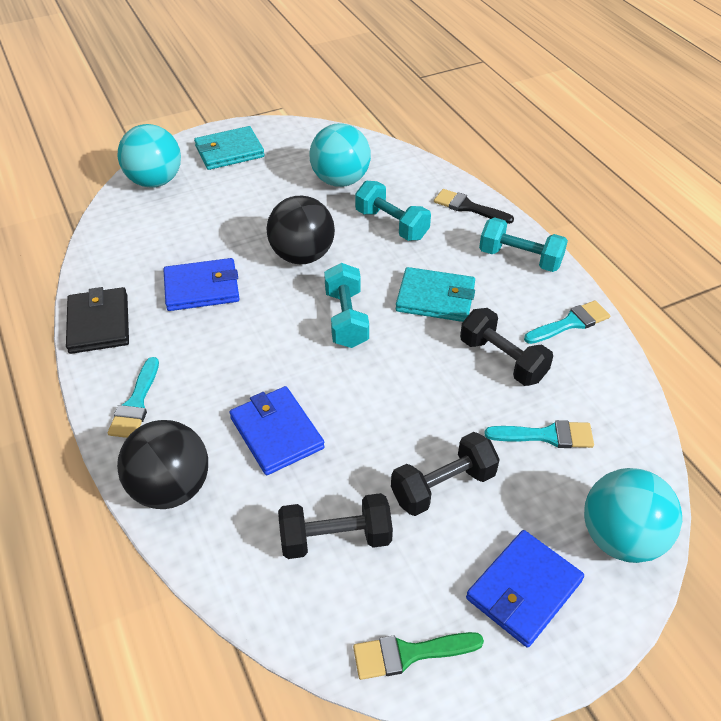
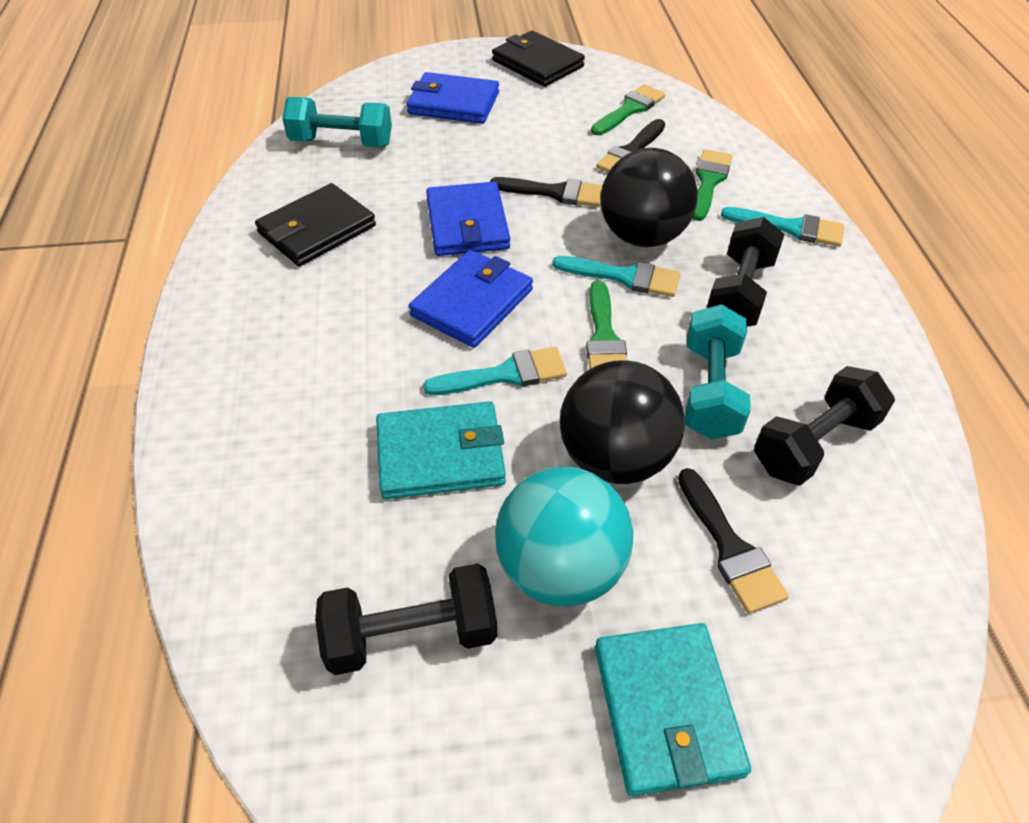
black brush: [434,189,514,224] = 1 -> [490,177,602,207] [596,119,665,172] [678,468,789,614] = 3
black wallet: [66,287,129,354] = 1 -> [255,183,376,266] [492,31,585,87] = 2
green brush: [353,632,484,680] = 1 -> [586,281,627,369] [591,84,666,135] [692,149,733,221] = 3
turquoise ball: [118,124,181,188] [309,123,371,187] [584,468,682,563] = 3 -> [495,467,634,606] = 1
turquoise dumbbell: [324,263,369,348] [355,181,431,241] [479,217,568,272] = 3 -> [282,97,392,148] [685,304,751,440] = 2

